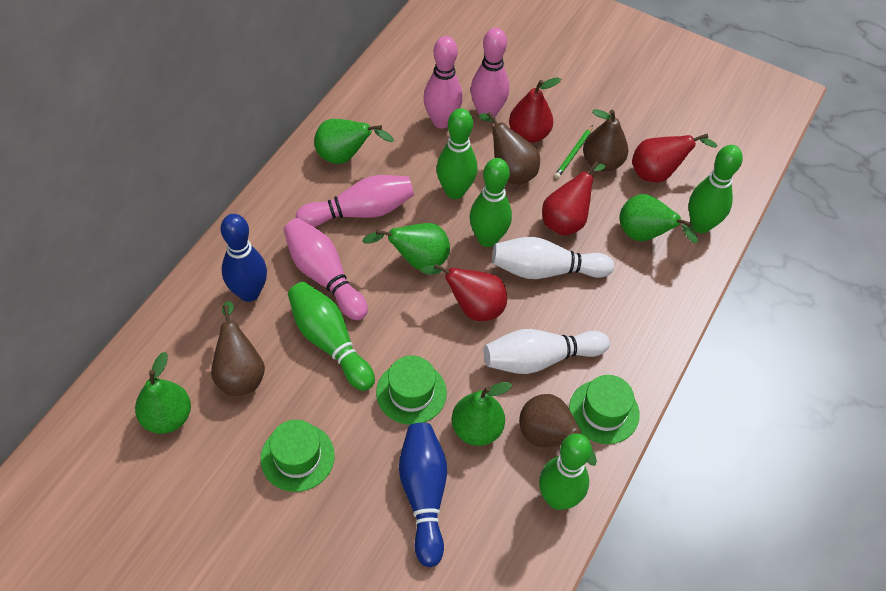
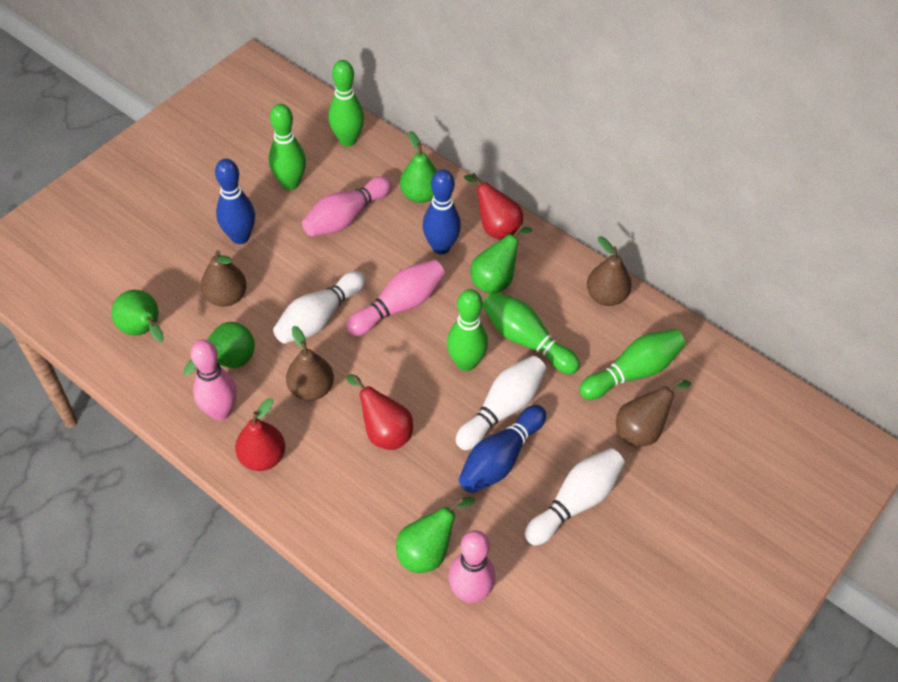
blue bowling pin: [221,214,267,302] [399,423,447,567] = 2 -> [215,159,255,244] [423,169,461,254] [459,405,546,493] = 3
green hat: [260,420,335,492] [376,356,447,425] [569,375,640,444] = 3 -> none = 0
green pencil: [554,125,593,178] = 1 -> none = 0
red pear: [421,264,507,321] [509,77,561,143] [542,161,605,236] [632,134,718,182] = 4 -> [235,398,285,471] [346,374,413,450] [464,173,523,240] = 3
white bowling pin: [483,329,610,374] [492,237,614,279] = 2 -> [273,271,366,344] [456,356,546,450] [525,448,625,546] = 3

